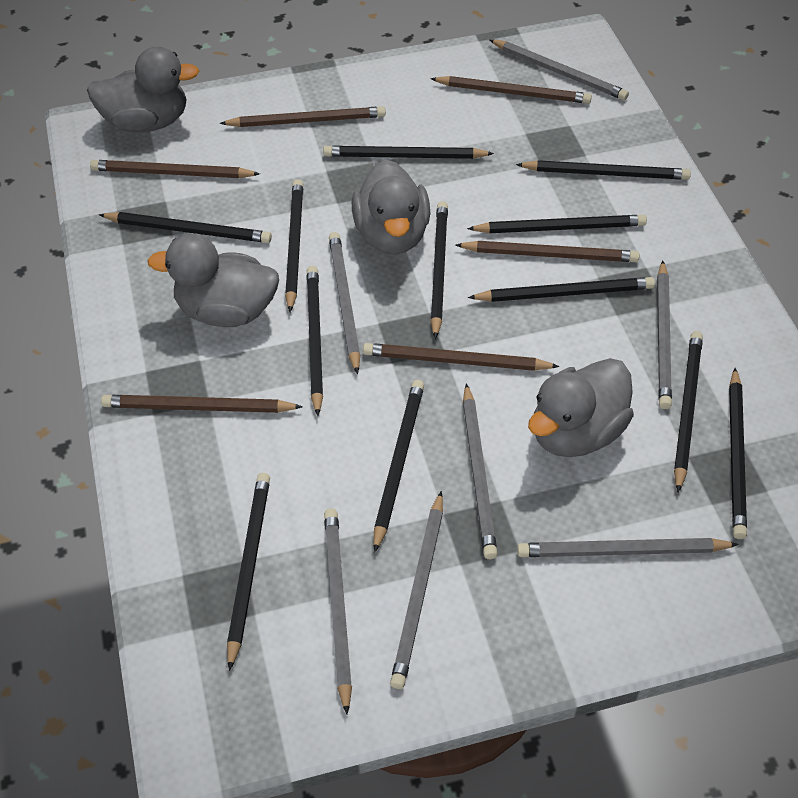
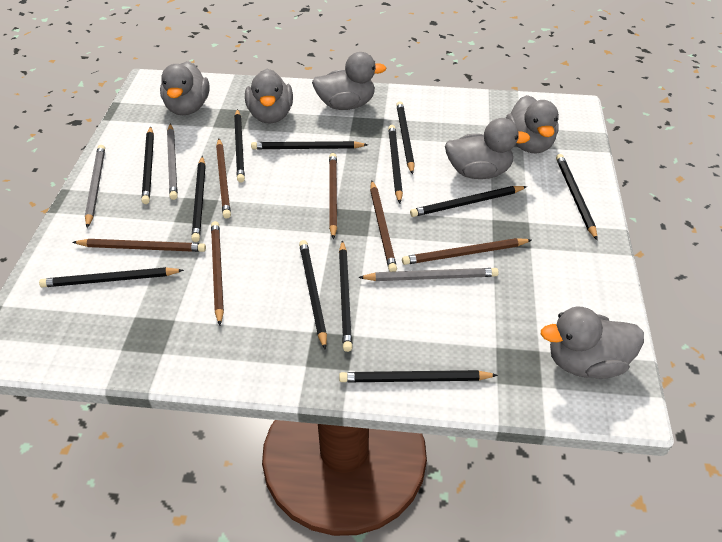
grey duck: [87,47,199,132] [147,234,279,327] [352,159,431,254] [528,358,634,457] = 4 -> [160,61,210,115] [245,69,293,124] [312,52,386,110] [445,118,530,179] [506,95,559,154] [541,307,644,379] = 6
grey pencil: [324,508,352,715] [329,232,360,374] [390,491,443,689] [463,383,497,559] [489,39,629,100] [517,538,739,557] [657,260,672,409] = 7 -> [85,145,105,228] [167,124,178,200] [358,268,499,281] = 3

